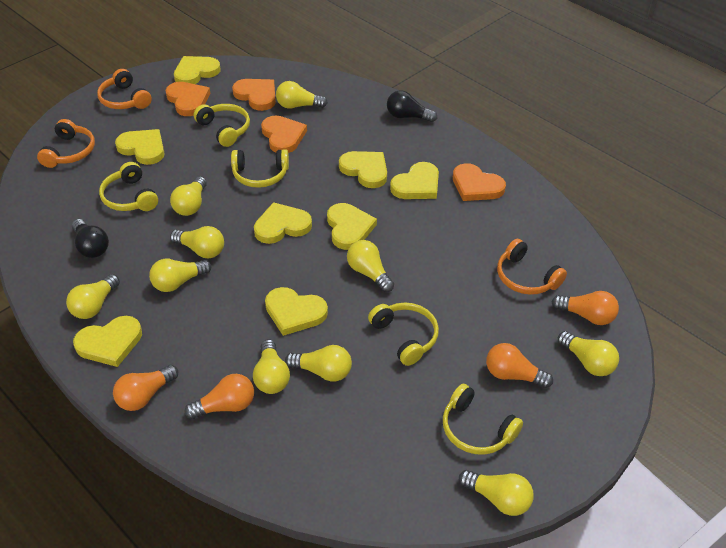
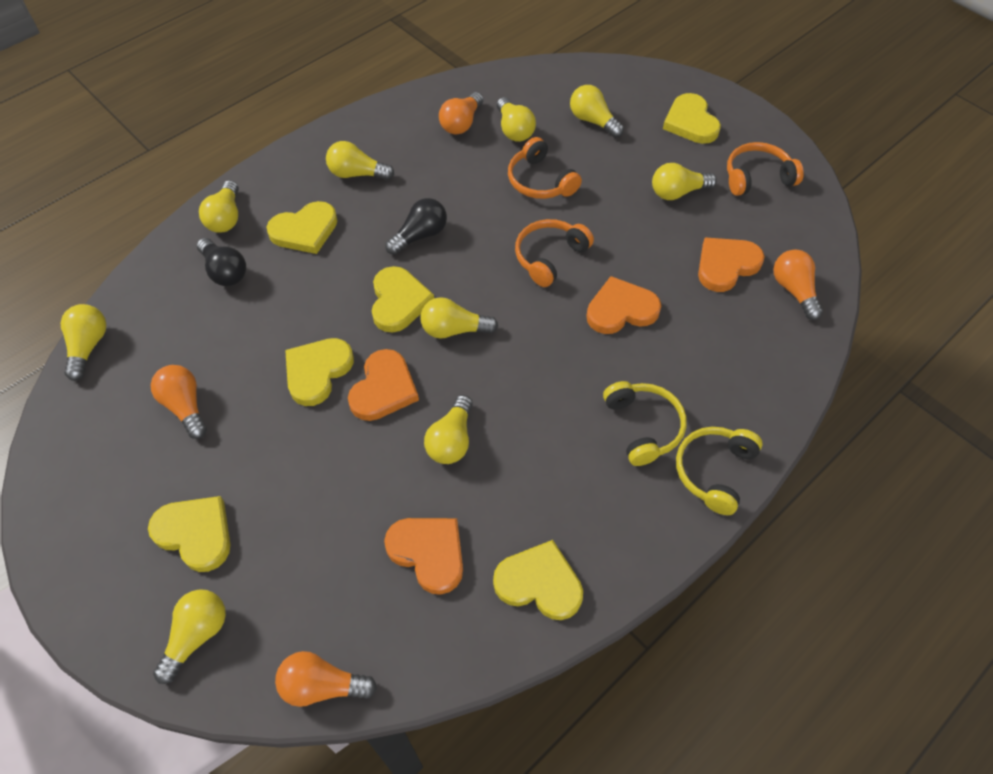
yellow headphones: [99,162,158,211] [194,104,250,147] [231,149,289,188] [368,303,439,366] [443,384,523,455] = 5 -> [603,381,687,466] [676,427,763,515] = 2
yellow heart: [73,316,142,367] [115,129,165,165] [174,56,220,84] [254,202,312,244] [265,287,328,336] [327,203,377,250] [339,151,387,188] [390,162,439,199] = 8 -> [148,496,230,572] [267,201,337,254] [285,338,354,406] [372,266,434,333] [493,540,583,620] [663,93,721,144] = 6
yellow light bulb: [66,274,120,319] [149,259,211,292] [170,176,207,216] [170,226,224,259] [253,339,290,394] [276,81,328,109] [285,345,352,382] [347,240,394,292] [459,470,534,516] [558,331,619,376] = 10 -> [61,304,106,381] [153,589,226,684] [199,180,239,233] [326,141,394,180] [421,297,498,339] [424,395,473,464] [497,97,536,142] [570,85,624,138] [652,163,717,200] = 9

